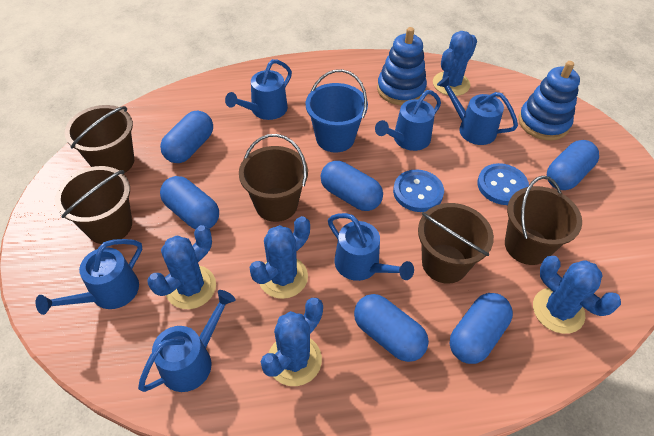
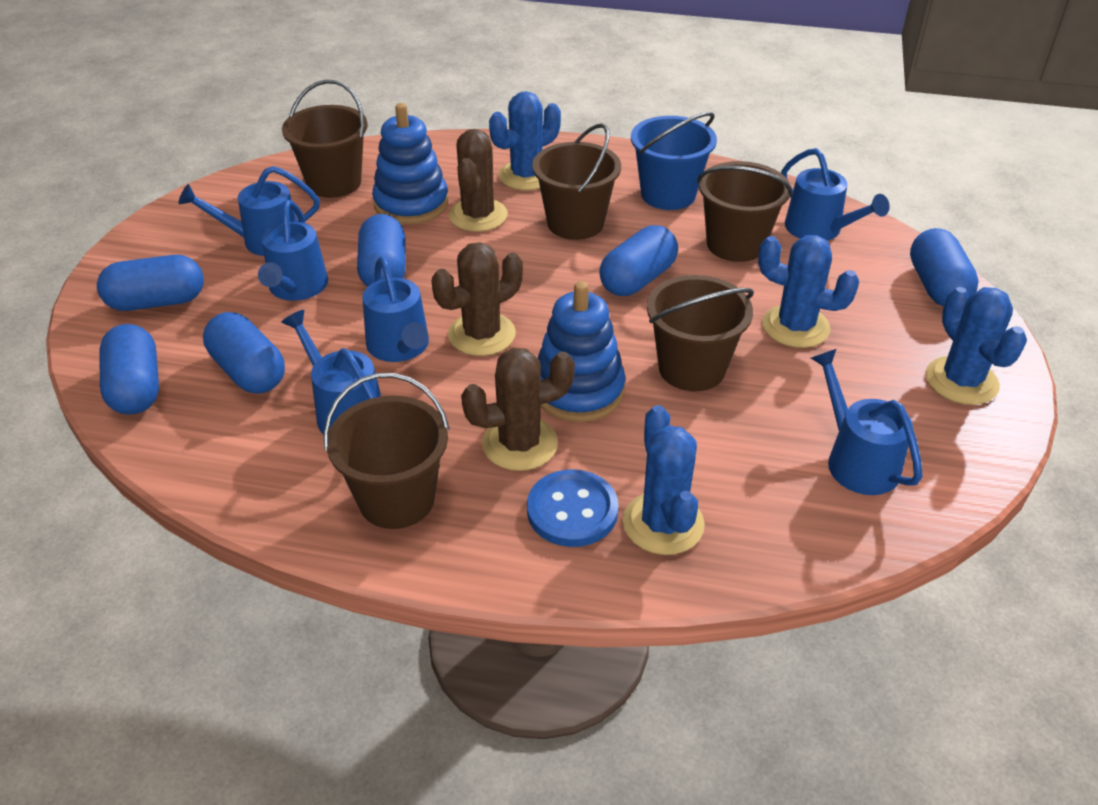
blue button: [393,169,444,212] [477,163,529,205] = 2 -> [527,469,619,547] = 1
blue cactus: [147,225,216,309] [250,216,310,299] [260,298,323,386] [433,31,477,96] [533,256,621,334] = 5 -> [489,91,561,190] [623,405,705,555] [758,235,860,348] [926,287,1027,405] = 4
brown cactus: none = 0 -> [432,242,523,356] [448,129,508,232] [461,348,575,471] = 3

